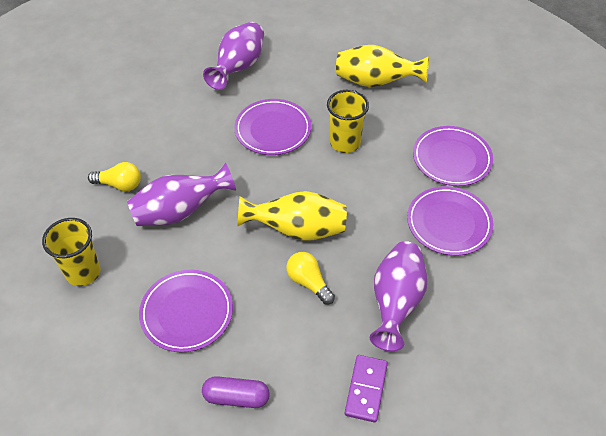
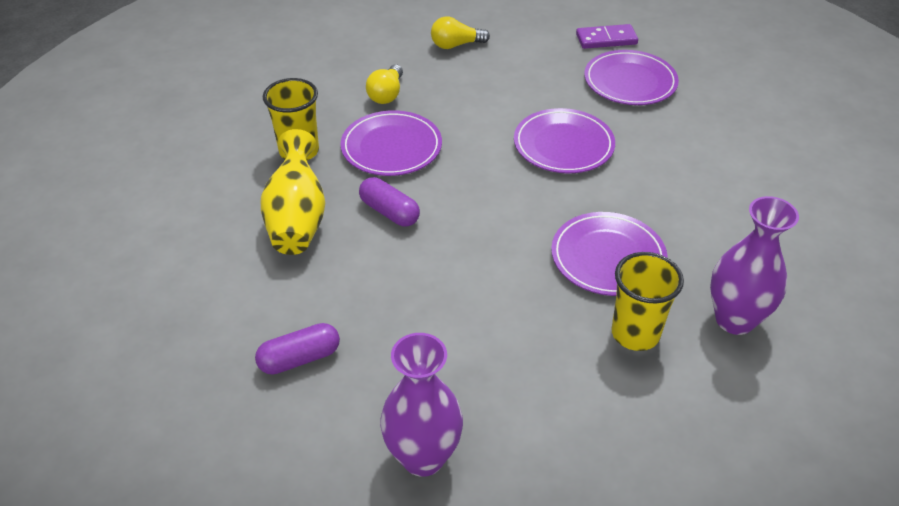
purple capsule: [202,376,270,408] = 1 -> [255,323,340,375] [359,177,420,227] = 2
purple vase: [127,163,236,226] [203,22,264,90] [370,241,428,351] = 3 -> [380,333,463,477] [710,196,799,335] = 2
yellow vase: [238,191,347,241] [336,45,429,87] = 2 -> [261,129,325,255] = 1

